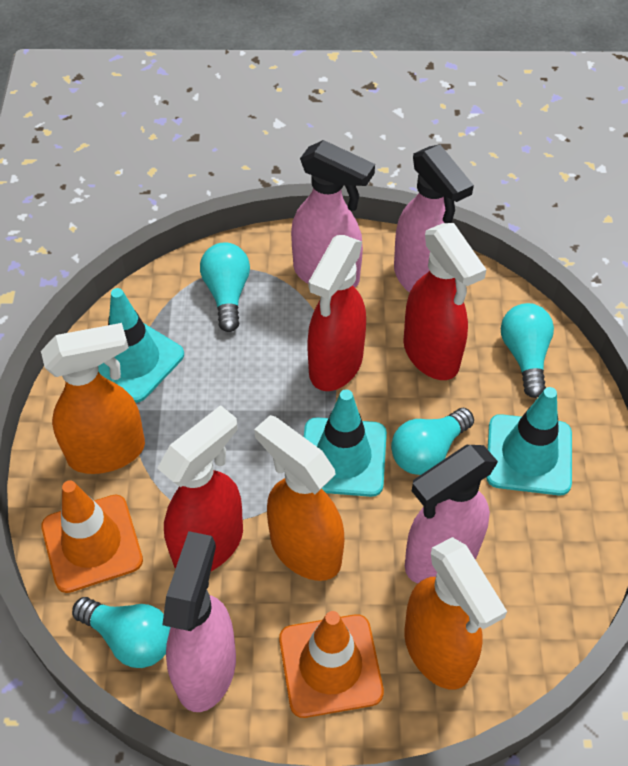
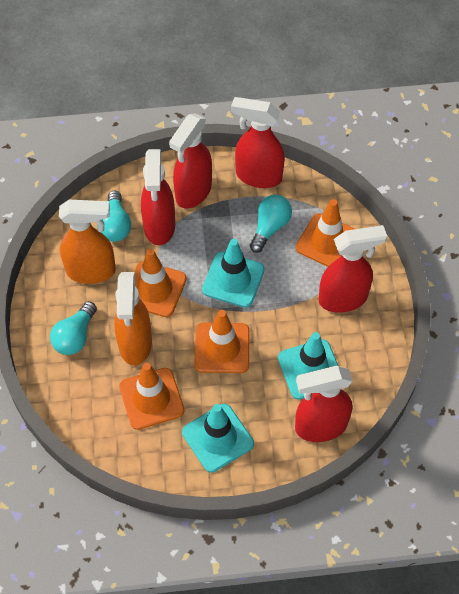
orange spray bottle: [41,323,145,474] [254,415,344,581] [404,537,507,689] = 3 -> [59,200,116,284] [114,272,152,366] = 2
orange traffic cone: [41,480,143,593] [279,611,384,718] = 2 -> [119,363,184,430] [134,249,187,317] [194,310,250,373] [295,199,355,267] = 4
pink spray bottle: [162,531,236,712] [291,140,375,288] [394,144,474,293] [405,445,498,584] = 4 -> none = 0
red spray bottle: [157,405,243,571] [307,235,366,391] [403,223,486,380] = 3 -> [141,149,175,245] [169,113,212,209] [231,97,285,188] [295,366,353,442] [319,225,387,313] = 5
turquoise light bulb: [72,597,171,668] [200,242,250,332] [391,408,474,475] [501,303,554,398] = 4 -> [50,301,97,355] [97,190,131,242] [250,195,292,253] = 3

